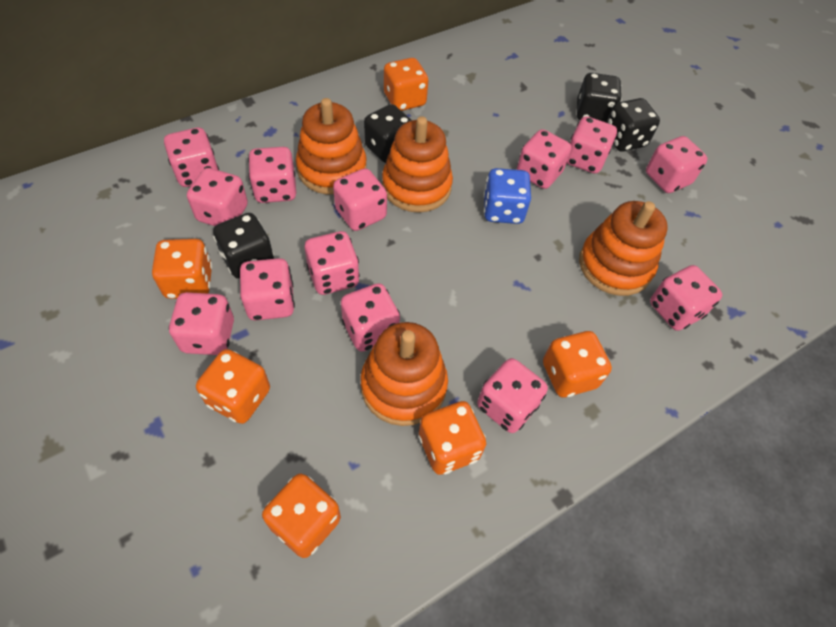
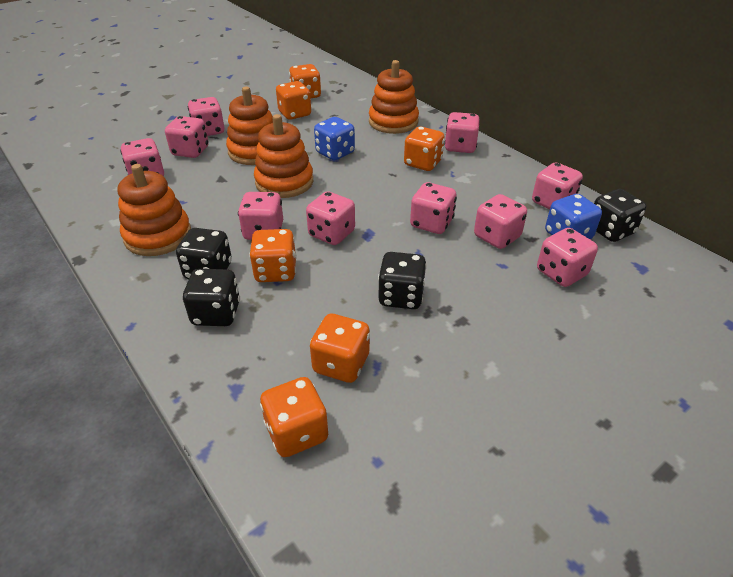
blue dice: [483,168,531,224] = 1 -> [314,117,355,161] [545,194,602,239] = 2
pink dice: [164,128,219,187] [169,292,234,355] [187,168,248,226] [240,258,295,320] [248,147,296,203] [305,231,360,295] [333,168,387,231] [341,283,400,352] [477,358,548,433] [517,129,572,189] [567,116,617,174] [646,136,707,193] [650,265,722,331] = 13 -> [120,138,164,176] [165,116,209,158] [188,97,225,136] [238,192,283,240] [306,191,355,245] [410,182,457,234] [444,112,480,153] [474,194,527,249] [532,162,583,209] [537,228,598,287] = 10

